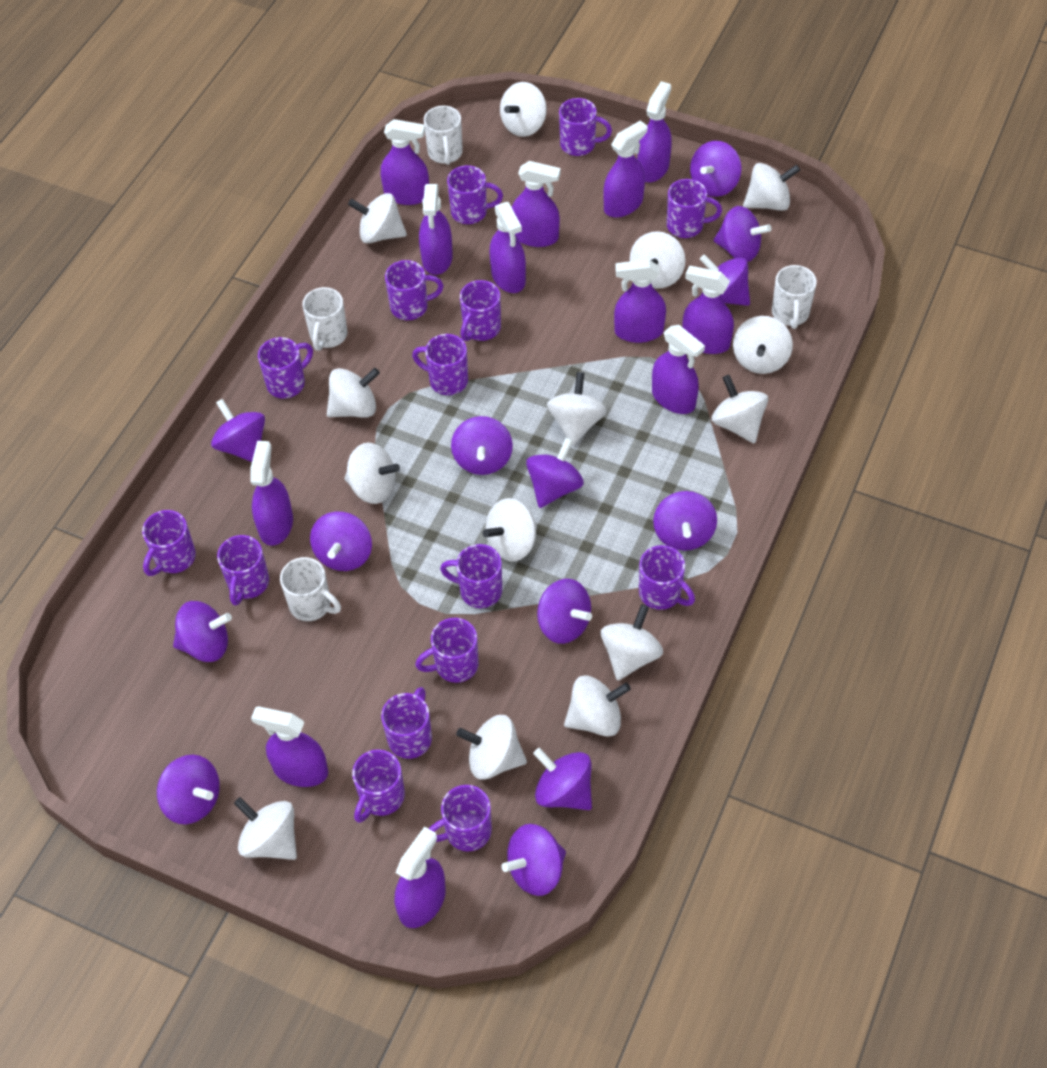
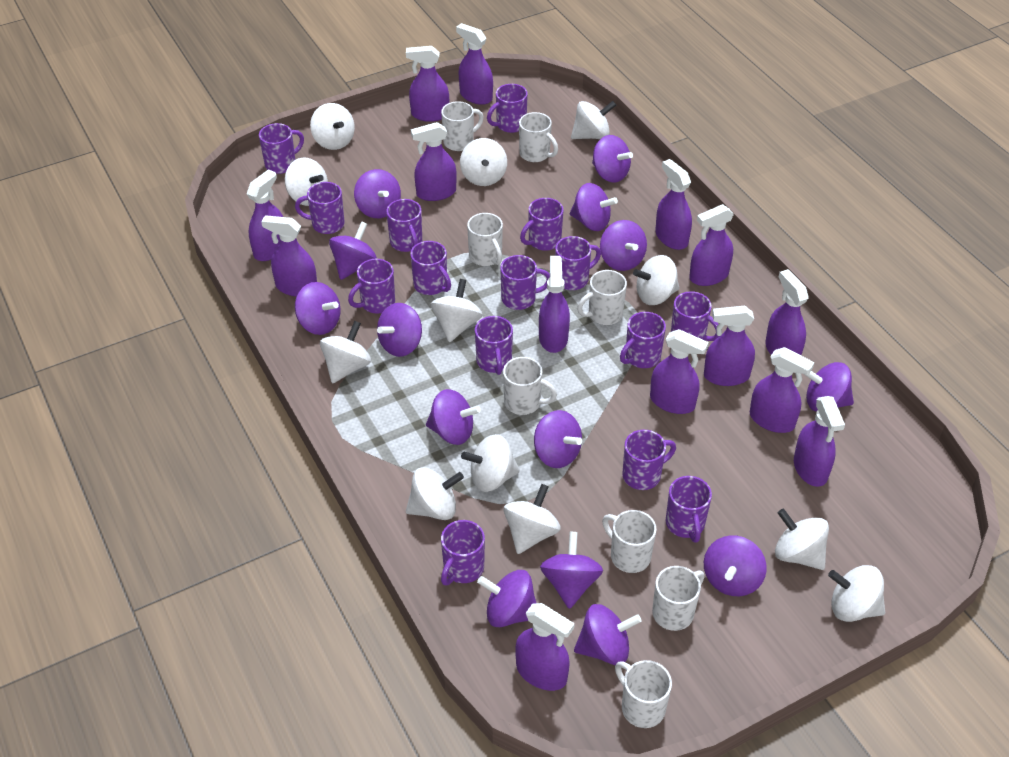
purple spinning top: [157,755,220,824] [173,601,232,662] [211,398,265,462] [310,512,372,571] [451,416,513,475] [502,824,566,896] [526,438,584,508] [533,748,592,810] [537,579,592,644] [653,491,717,551] [690,141,742,197] [700,254,750,306] [714,206,771,262] = 13 -> [295,282,341,335] [329,221,377,280] [354,169,401,218] [377,303,422,357] [426,389,481,445] [477,570,536,627] [534,410,582,468] [540,532,603,609] [570,183,618,231] [574,604,642,665] [592,135,633,183] [600,220,647,271] [704,535,767,596] [804,362,854,412] = 14
purple spray bottle: [250,441,293,546] [251,706,328,787] [381,119,429,205] [395,826,446,928] [419,184,453,275] [490,202,526,293] [512,161,561,247] [604,121,647,218] [614,259,666,343] [637,81,672,182] [652,325,705,414] [683,266,734,354] = 12 -> [246,169,283,261] [261,215,317,297] [406,46,449,122] [411,122,457,201] [456,23,493,105] [515,603,575,691] [539,256,570,353] [650,329,709,414] [655,159,692,250] [689,204,734,286] [704,306,755,386] [750,347,814,433] [766,269,809,355] [794,396,845,487] = 14
white mug: [280,557,341,621] [302,287,348,351] [424,106,463,165] [772,265,817,329] = 4 -> [441,101,484,151] [467,213,503,266] [503,357,557,415] [519,112,558,162] [577,270,627,325] [602,510,657,573] [615,660,672,728] [652,566,704,631] = 8
white spinning top: [234,797,297,860] [327,368,380,418] [344,443,400,504] [348,193,407,243] [456,715,527,780] [483,498,537,562] [500,82,547,137] [547,372,607,446] [564,675,631,737] [600,604,663,681] [630,231,685,289] [711,375,768,444] [733,316,793,374] [743,163,800,211] = 14 -> [285,158,328,206] [310,103,355,150] [320,321,371,383] [406,467,464,520] [431,279,483,342] [460,138,507,186] [461,434,520,492] [504,484,561,554] [571,101,616,139] [633,255,679,305] [775,508,829,570] [828,565,885,622] = 12

